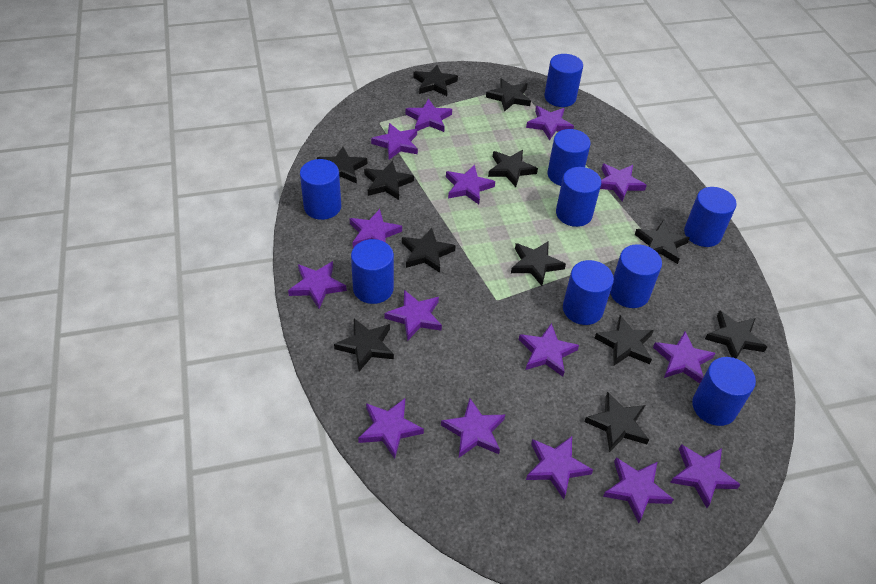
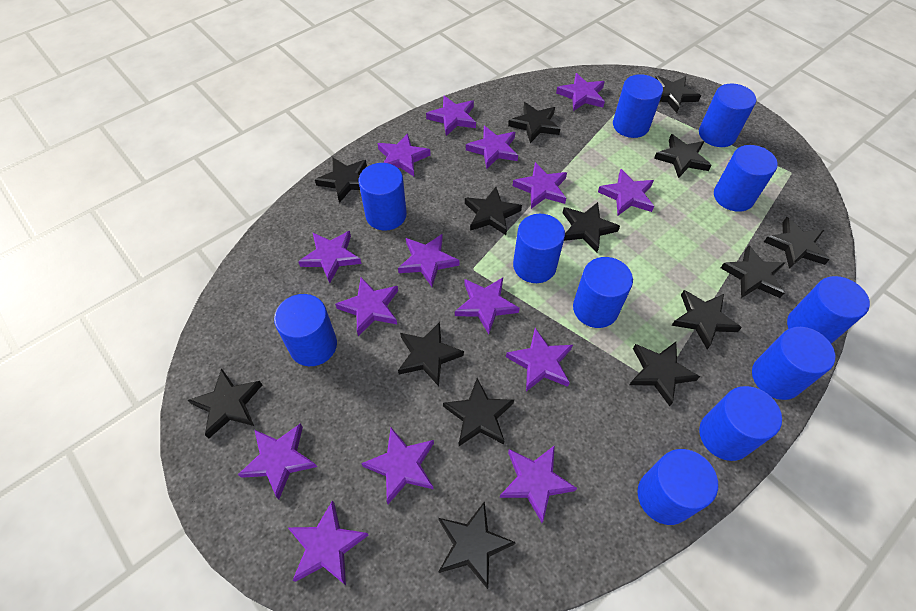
black star: [317,147,367,184] [334,319,394,371] [364,160,414,200] [402,228,456,273] [413,65,458,96] [486,78,531,112] [488,150,538,187] [511,242,566,286] [584,392,649,452] [595,315,654,366] [635,220,690,264] [705,310,767,359] = 12 -> [188,368,262,439] [315,158,367,203] [398,322,464,386] [438,501,516,589] [443,378,514,446] [465,187,522,235] [508,102,560,143] [563,202,620,252] [630,342,700,406] [654,134,711,178] [655,76,701,113] [672,290,742,349] [721,245,785,298] [764,217,830,269] = 14
blue cylinder: [300,159,341,220] [351,239,394,304] [544,54,583,107] [547,129,591,186] [556,167,601,227] [563,260,614,325] [610,244,662,308] [684,187,737,247] [692,357,756,426] = 9 -> [274,294,337,366] [359,163,407,231] [513,214,565,283] [573,257,633,328] [613,74,663,138] [637,449,718,525] [699,83,756,147] [699,386,782,461] [714,145,778,212] [752,327,835,400] [787,276,870,344] = 11

